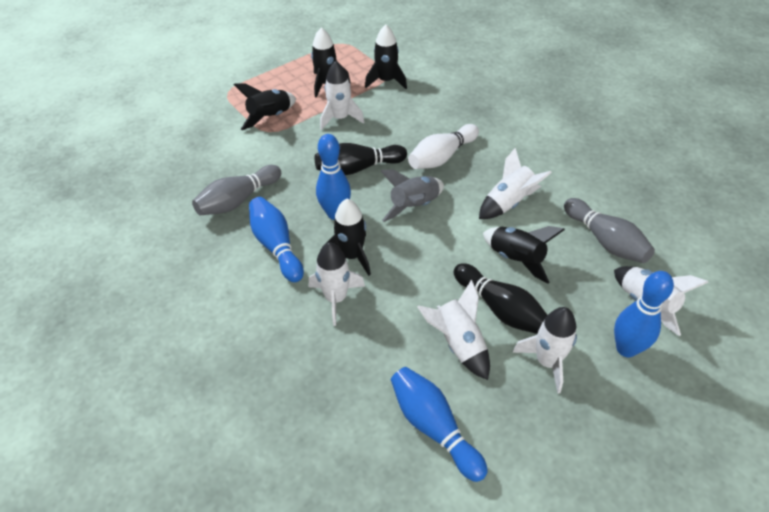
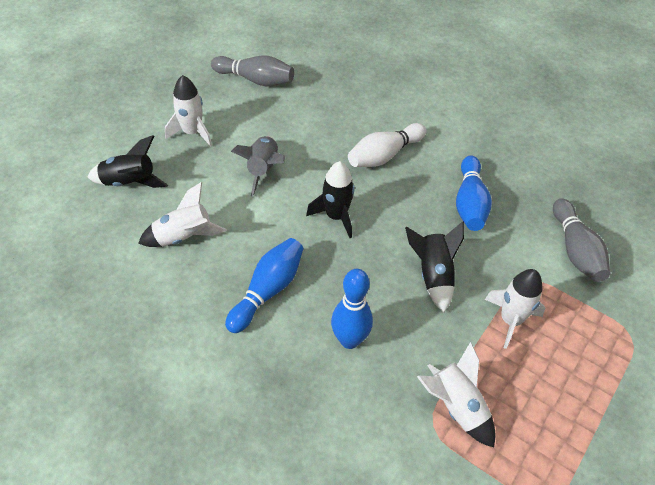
black bowling pin: [315,143,407,175] [454,263,547,334] = 2 -> none = 0
black rocket: [234,83,296,130] [311,27,351,98] [327,199,371,276] [365,24,407,89] [483,226,565,283] = 5 -> [87,135,168,188] [306,161,355,238] [405,221,464,312] = 3
blue bowling pin: [249,197,304,282] [316,134,351,220] [391,367,488,482] [614,271,674,357] = 4 -> [225,238,303,333] [331,269,373,349] [456,155,492,231] = 3
white rocket: [309,242,365,326] [320,61,365,130] [417,280,490,380] [479,148,552,219] [512,307,577,393] [614,266,708,336] = 6 -> [138,182,227,247] [165,75,212,147] [417,342,495,447] [485,269,545,349] = 4

